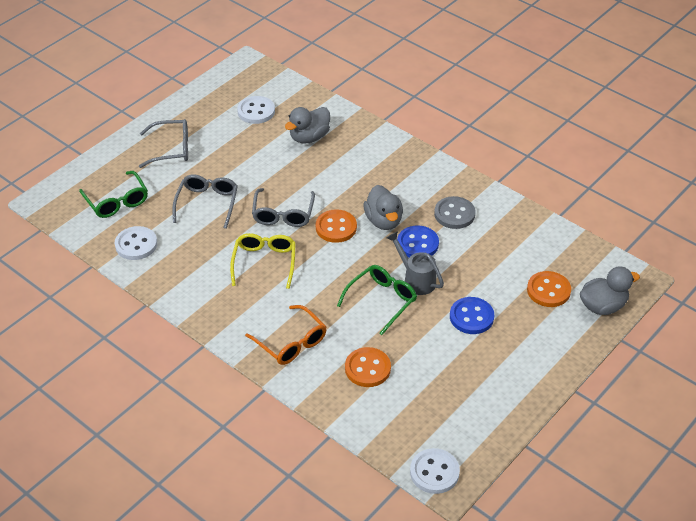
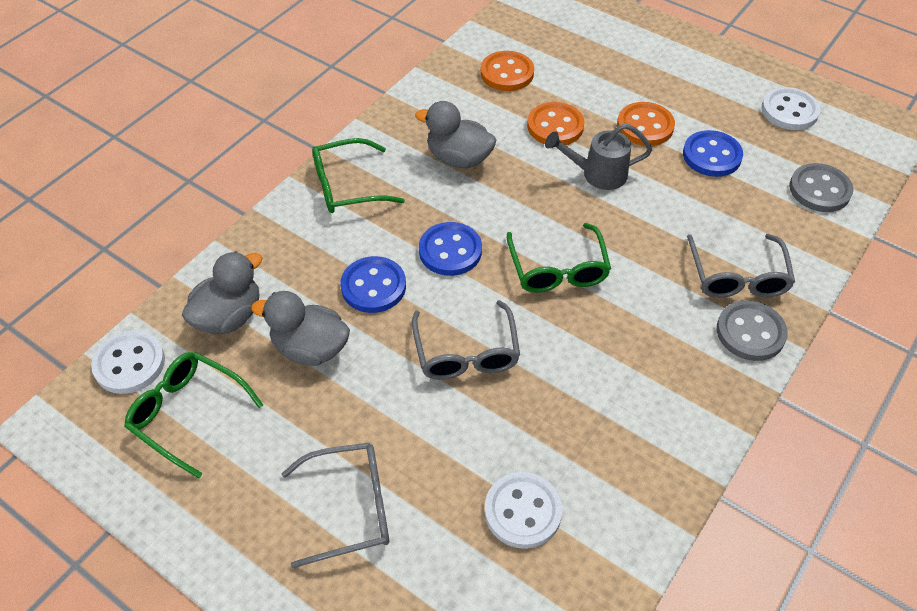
blue button: [397,225,439,258] [450,297,494,334] = 2 -> [340,256,406,313] [419,222,482,276] [683,130,743,177] = 3
green glasses: [79,171,148,218] [337,265,417,335] = 2 -> [124,352,263,478] [312,138,405,213] [507,223,611,293] = 3
grey button: [434,196,475,229] = 1 -> [717,300,788,361] [789,163,853,212] = 2
orange glasses: [245,305,326,365] = 1 -> none = 0
yellow glasses: [230,233,296,289] = 1 -> none = 0

